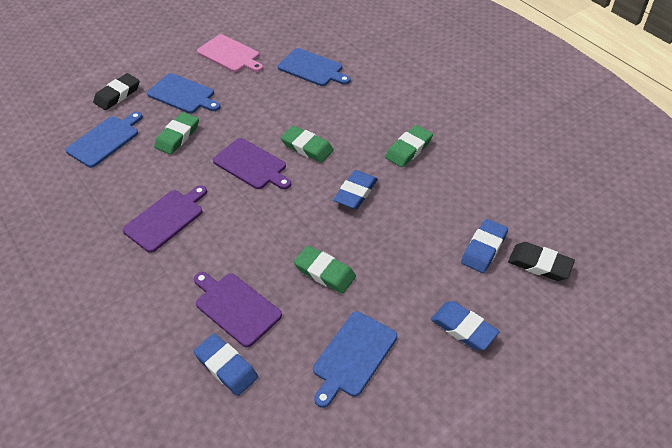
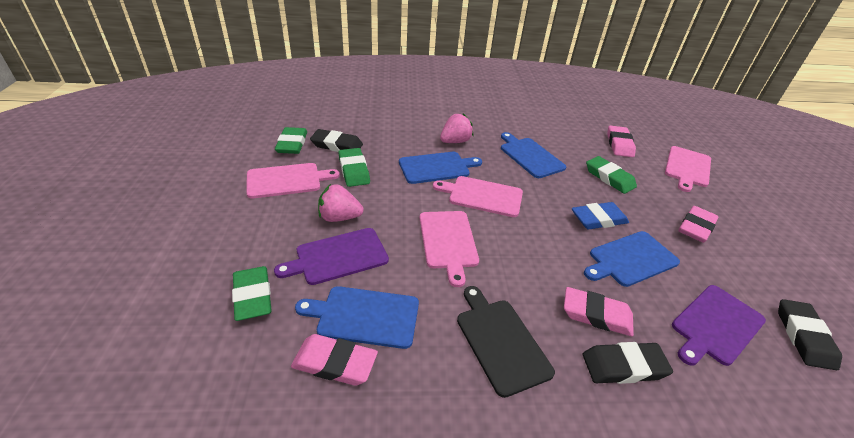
black cutting board: none = 0 -> [457,286,555,398] = 1
black eraser: [93,73,140,110] [508,242,575,281] = 2 -> [310,129,363,152] [583,342,673,384] [778,299,842,370] = 3
blue eraser: [194,334,258,396] [333,170,378,209] [431,301,499,351] [461,219,508,273] = 4 -> [572,202,629,229] = 1
pink cutting board: [197,34,263,72] = 1 -> [246,163,340,198] [420,211,479,287] [433,176,523,217] [665,146,711,192] = 4
pink eraser: none = 0 -> [291,334,378,386] [564,287,634,337] [607,126,636,157] [678,206,719,243] = 4
pink strawberry: none = 0 -> [318,184,363,222] [440,113,473,143] = 2
purple cutting board: [123,185,207,253] [194,272,282,347] [213,138,291,189] = 3 -> [274,228,389,285] [672,285,766,366] = 2

